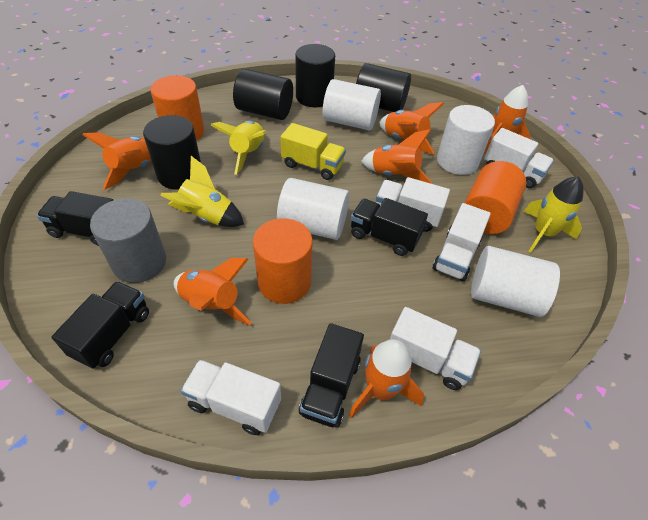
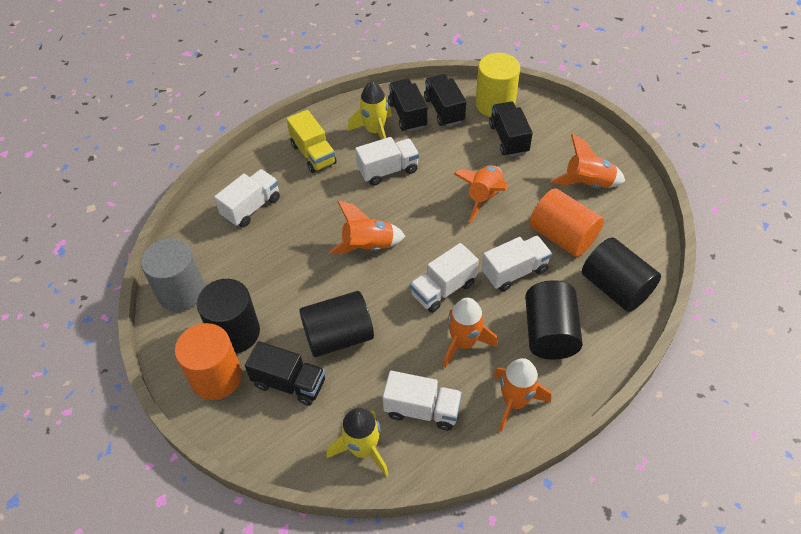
orange cylinder: [150,75,204,141] [253,218,313,304] [465,161,526,234] = 3 -> [175,323,242,400] [530,188,604,257] = 2
orange rocket: [82,132,151,190] [174,258,252,325] [349,339,424,418] [361,129,432,184] [379,102,444,155] [484,85,530,154] = 6 -> [329,201,405,254] [443,298,498,368] [454,165,508,223] [493,358,551,432] [550,134,625,188] = 5
white cylinder: [277,178,350,240] [323,79,381,131] [437,105,495,175] [471,246,560,317] = 4 -> none = 0
yellow cylinder: none = 0 -> [475,53,520,117] = 1
yellow rocket: [161,156,244,227] [210,120,267,175] [524,176,584,253] = 3 -> [326,408,389,477] [348,81,392,140] = 2

